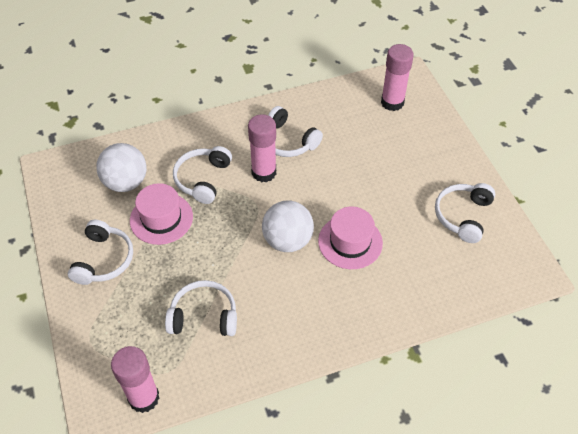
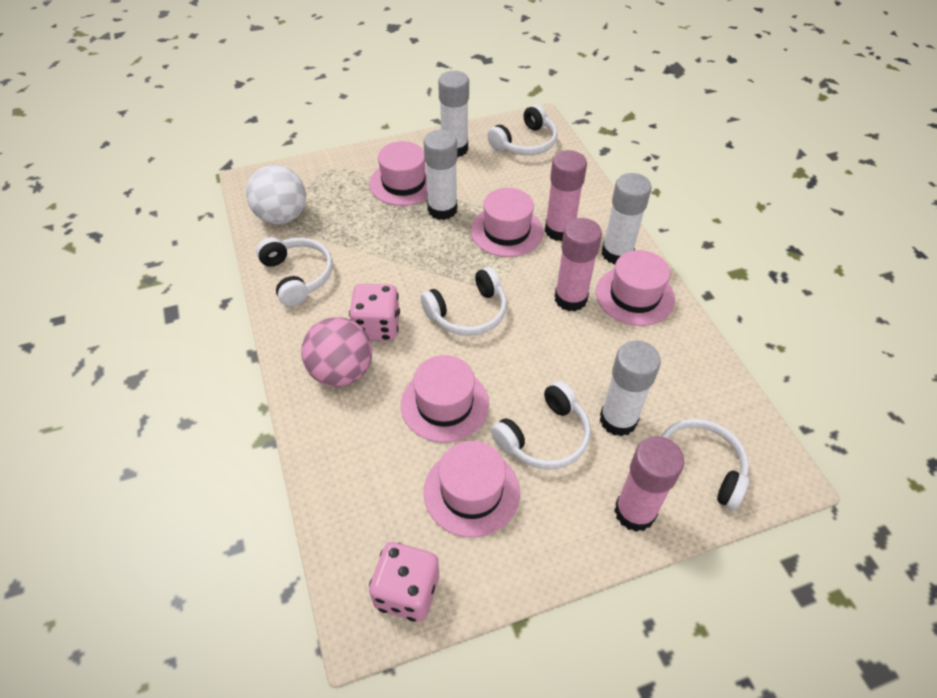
pink ball: none = 0 -> [301,317,372,387] = 1
pink dice: none = 0 -> [349,284,400,341] [369,542,439,622] = 2
pink hat: [130,183,193,245] [318,207,383,269] = 2 -> [369,141,428,206] [401,355,489,443] [424,441,520,538] [470,188,543,257] [596,250,675,326] = 5
white ball: [96,143,147,192] [262,201,314,252] = 2 -> [246,165,306,224] = 1
white glue stick: none = 0 -> [423,130,457,220] [438,71,469,157] [600,340,661,437] [602,173,652,264] = 4

